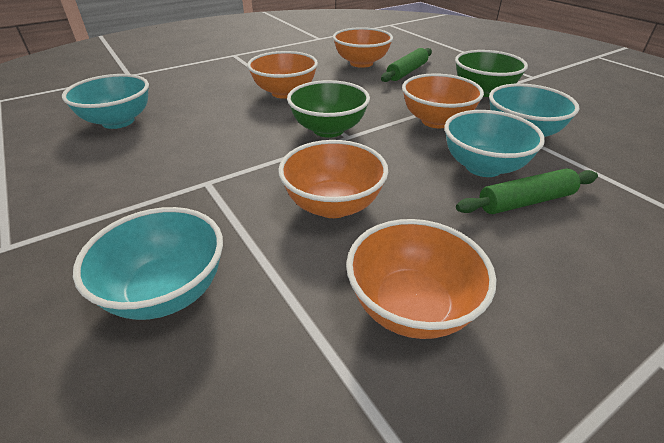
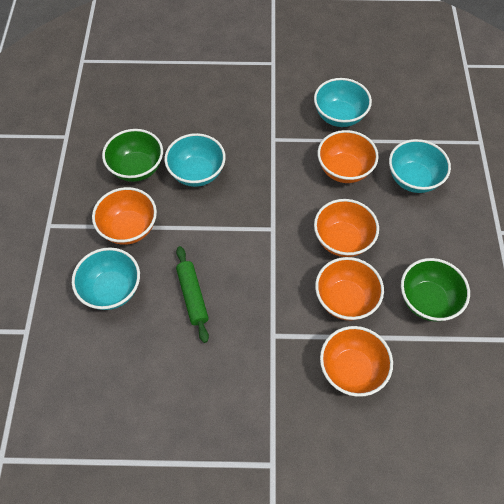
green rolling pin: [381,48,432,82] [456,168,598,214] = 2 -> [176,246,209,343] = 1

